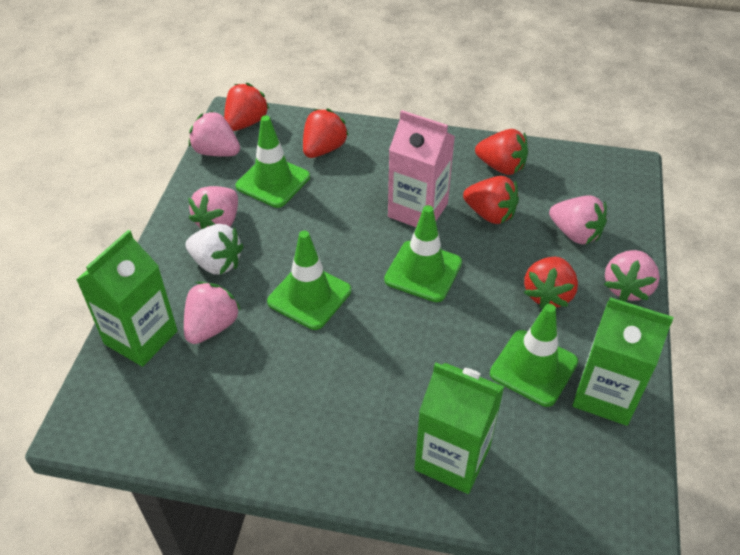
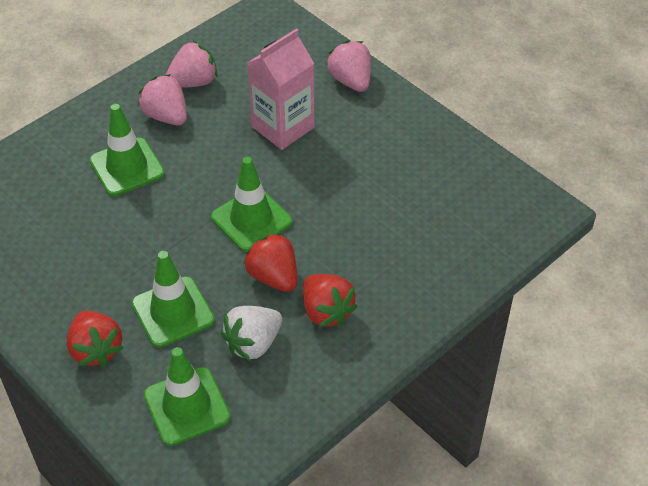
green carton: [76,230,178,367] [415,362,504,494] [573,297,674,426] = 3 -> none = 0
pink strawberry: [184,282,241,344] [188,186,238,229] [189,111,240,157] [549,195,607,244] [604,250,660,302] = 5 -> [138,74,187,125] [166,41,218,88] [326,40,371,92] = 3
red strawberry: [224,83,269,131] [303,108,349,158] [463,176,519,224] [475,129,528,175] [524,257,578,310] = 5 -> [67,311,124,367] [243,232,297,292] [303,274,358,327] = 3

